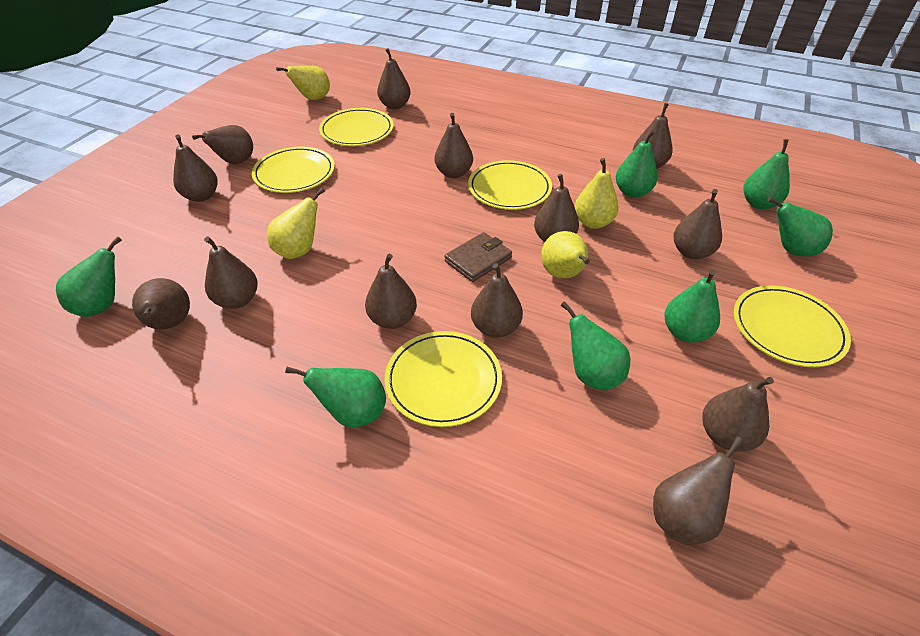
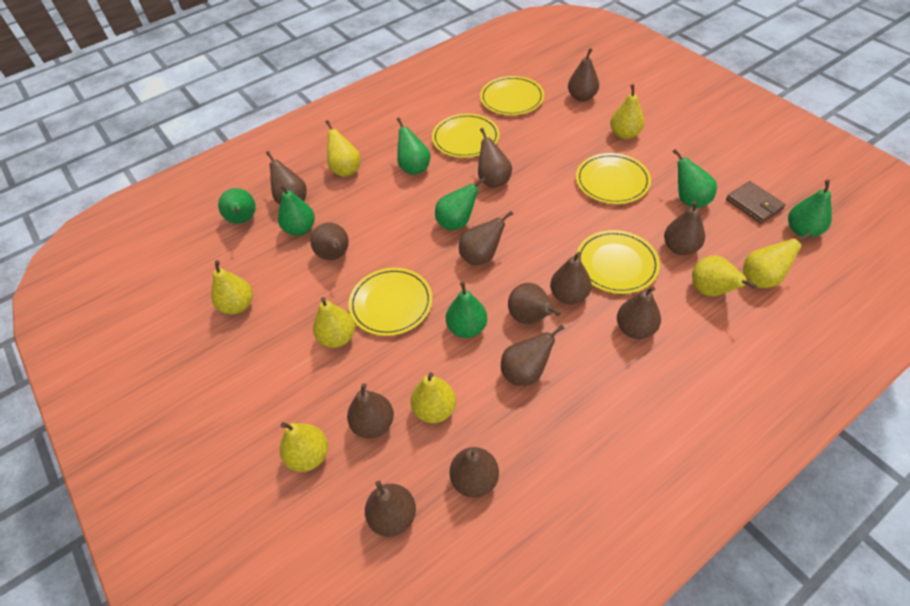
yellow pear: [267,188,325,259] [276,66,330,100] [541,231,590,278] [575,158,619,229] = 4 -> [211,260,253,314] [280,422,328,472] [313,297,355,348] [326,120,361,177] [410,372,456,423] [610,84,644,139] [692,255,757,296] [743,232,812,288] = 8

